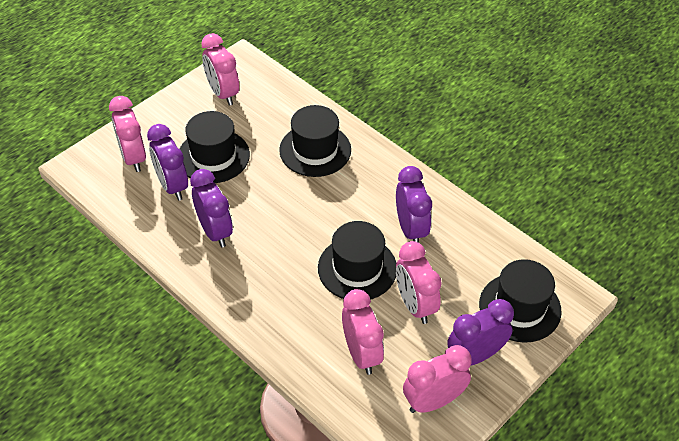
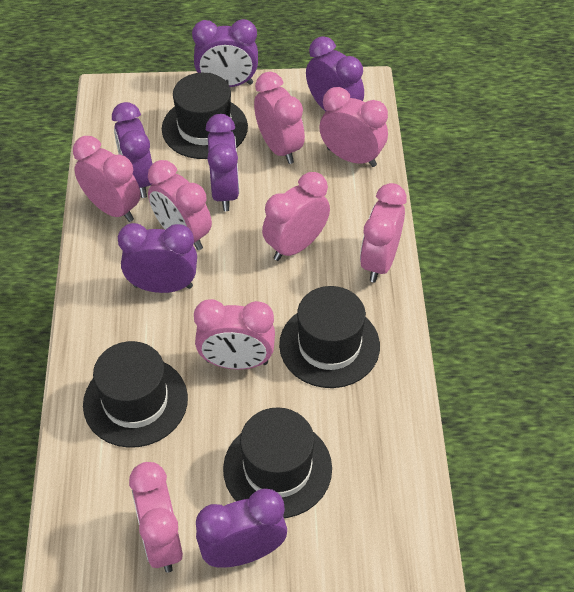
pink clock: [109,96,146,172] [201,33,239,106] [342,289,384,375] [396,241,442,324] [403,345,471,413] = 5 -> [73,136,141,222] [129,462,183,573] [148,160,212,250] [194,299,275,369] [254,72,305,164] [262,172,330,261] [319,87,388,167] [360,183,407,283] = 8
purple clock: [147,124,188,201] [190,169,233,248] [396,166,432,243] [447,299,514,366] = 4 -> [112,102,152,198] [118,223,197,293] [192,19,258,87] [196,489,287,568] [206,114,239,211] [306,36,364,112] = 6

